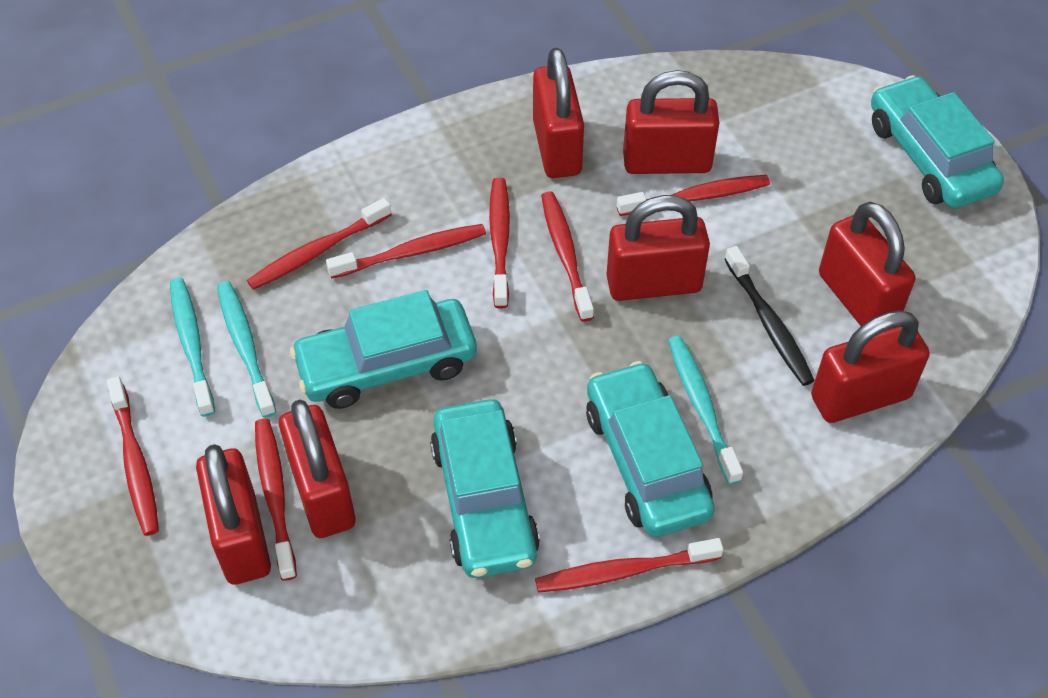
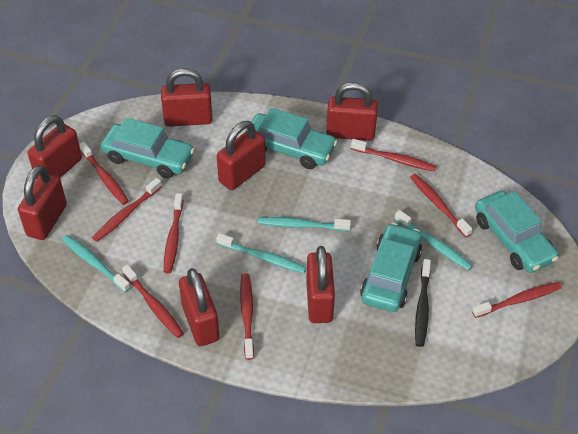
turquoise toothbrush: [170,278,215,417] [217,281,276,418] [668,336,743,485] = 3 -> [62,235,131,293] [216,233,306,273] [258,217,351,231] [395,210,473,271] = 4

